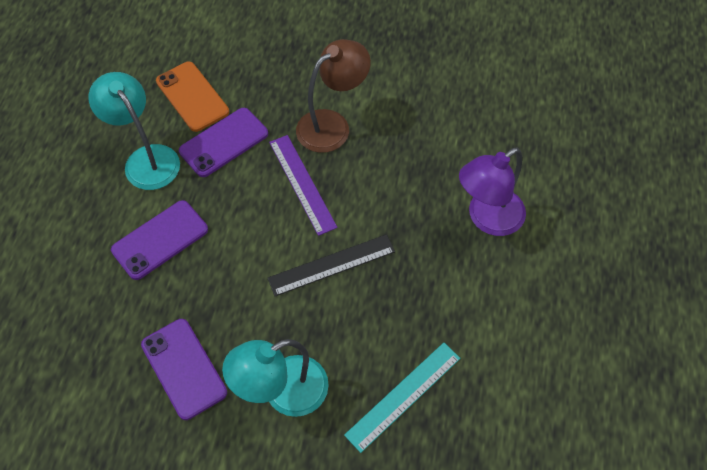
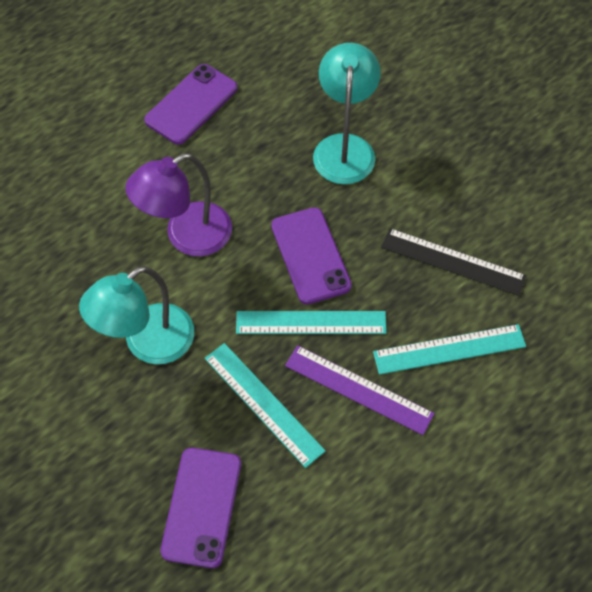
brown lamp: [296,39,371,153] = 1 -> none = 0
orange phone: [156,62,229,132] = 1 -> none = 0
turquoise ruler: [344,343,460,453] = 1 -> [205,343,325,468] [236,311,387,334] [373,324,526,375] = 3

